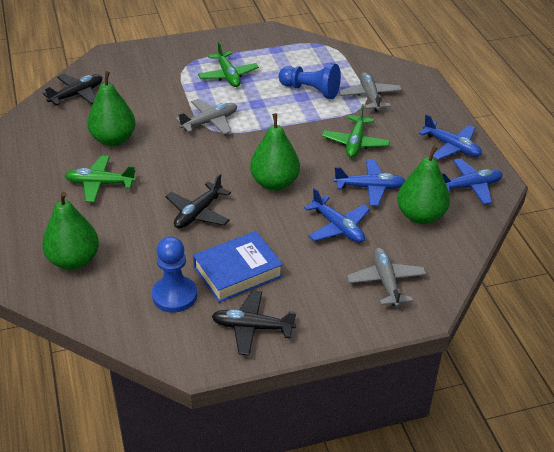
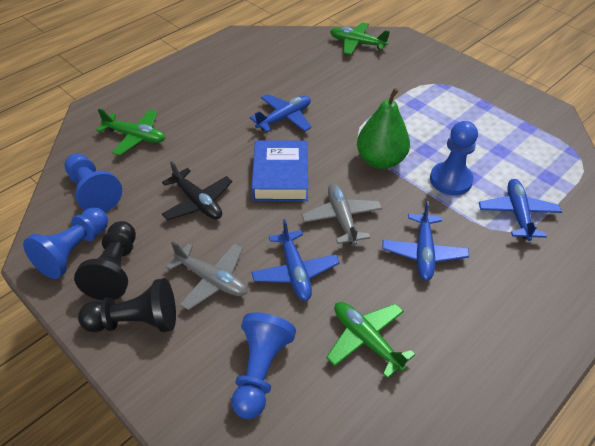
black pawn: none = 0 -> [74,221,136,301] [78,278,176,332] = 2
black plane: [43,74,102,105] [166,174,231,229] [211,290,296,355] = 3 -> [161,161,233,220] = 1
blue pawn: [152,236,197,313] [279,63,341,99] = 2 -> [23,207,108,279] [65,153,122,212] [232,313,296,419] [430,121,478,195] = 4
green pear: [42,192,99,270] [87,71,136,146] [250,113,300,191] [397,146,450,224] = 4 -> [357,88,410,169] = 1
grey plane: [176,99,237,135] [339,72,402,112] [347,247,427,307] = 3 -> [166,241,247,310] [302,183,383,245] = 2

